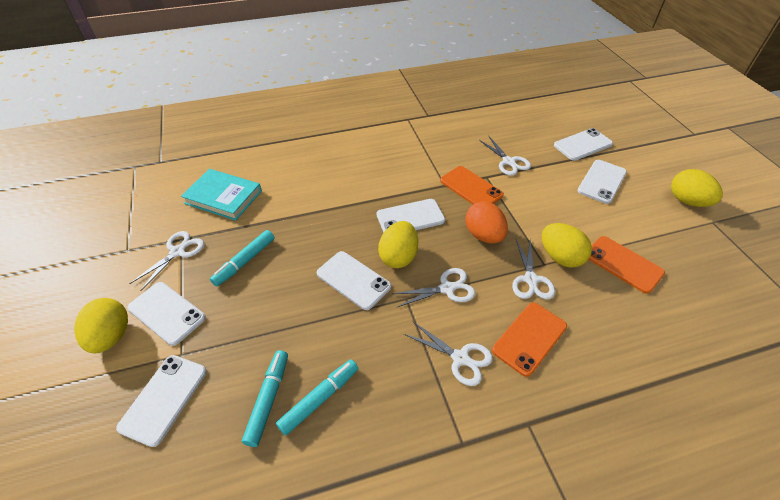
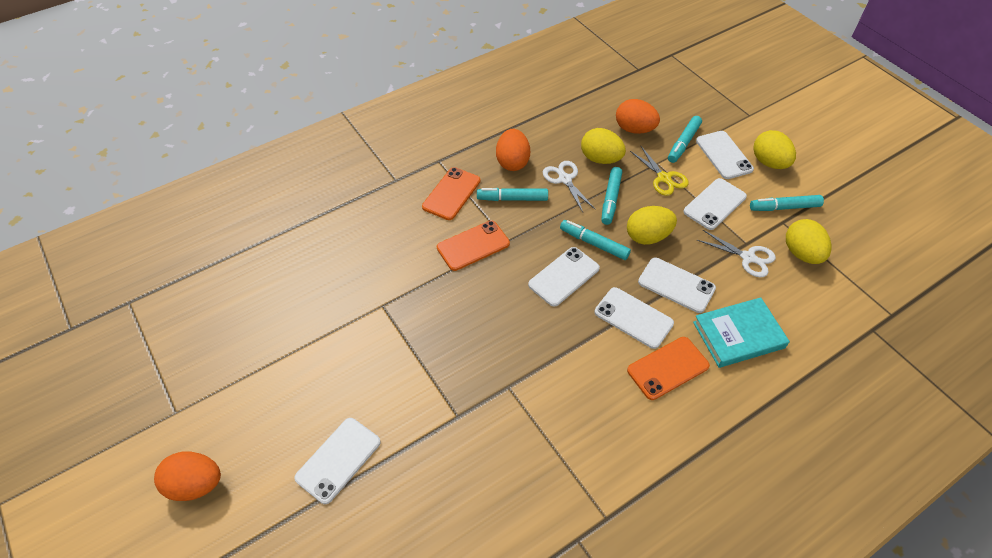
orange egg: [465,201,508,243] = 1 -> [154,451,221,501] [496,129,530,171] [616,99,660,134] = 3
turquoise marker: [210,230,275,286] [242,350,288,447] [276,359,358,436] = 3 -> [477,188,548,201] [560,220,631,260] [601,167,622,225] [668,116,702,163] [750,195,824,211] = 5
white scissors: [129,231,204,291] [392,268,475,308] [404,322,493,386] [479,136,531,176] [512,239,555,299] = 5 -> [543,161,595,212] [697,230,776,277] = 2
yellow scissors: none = 0 -> [630,146,689,196] = 1

